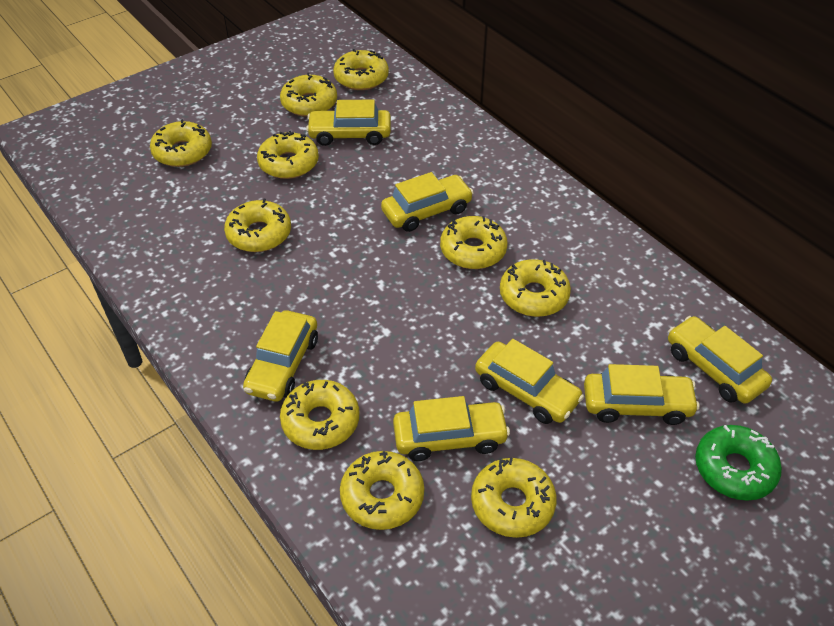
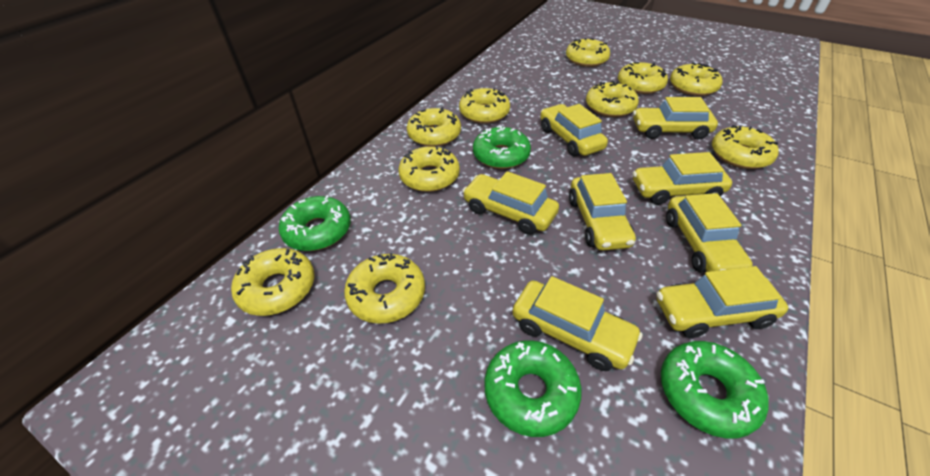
green donut: [695,425,782,501] = 1 -> [279,195,351,251] [473,125,531,169] [484,340,582,437] [661,341,769,439] = 4
yellow car: [243,310,318,401] [306,99,391,146] [381,172,474,232] [393,396,510,461] [475,339,584,424] [584,364,700,425] [668,316,772,404] = 7 -> [463,171,559,235] [512,276,643,371] [540,104,608,156] [569,173,636,251] [632,152,732,205] [633,97,718,140] [656,266,788,338] [666,193,753,272] = 8

